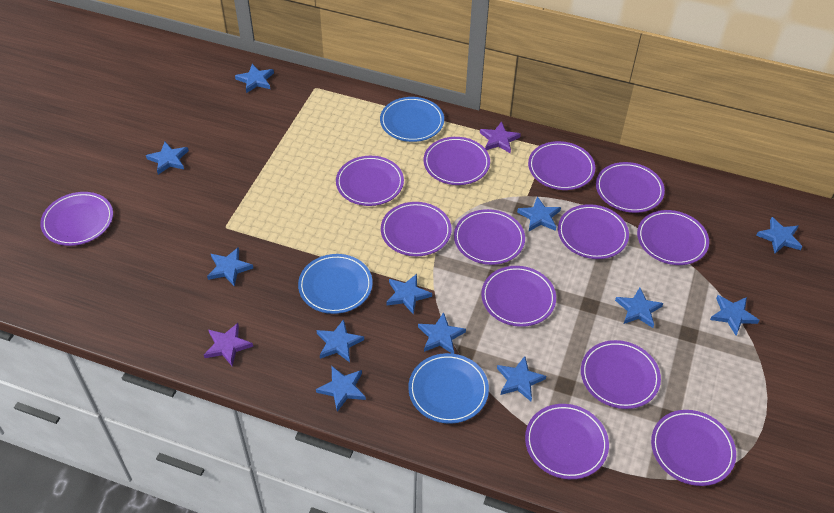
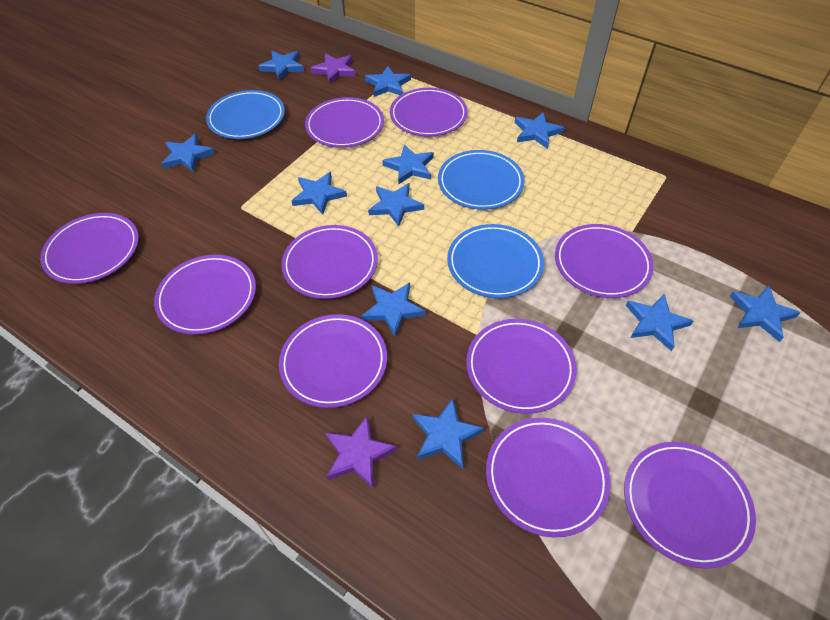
blue star: [146,142,189,175] [207,247,253,287] [235,64,274,93] [316,319,364,362] [316,366,366,412] [386,274,432,314] [418,312,466,354] [497,356,546,401] [517,196,561,231] [615,287,663,328] [710,295,760,335] [756,217,802,254] = 12 -> [161,134,215,172] [259,51,304,81] [292,172,347,215] [361,283,426,337] [365,66,411,97] [368,183,424,227] [382,144,434,184] [413,398,484,469] [515,112,565,149] [626,294,693,351] [730,286,801,342] = 11
purple plate: [40,192,113,246] [336,156,404,206] [381,202,452,256] [424,137,490,185] [454,209,525,265] [481,266,556,327] [525,404,609,479] [528,141,595,190] [558,204,629,259] [581,340,661,409] [596,162,665,213] [637,210,709,265] [651,410,736,486] = 13 -> [40,213,139,284] [154,255,256,335] [279,314,387,408] [281,225,378,299] [305,97,384,148] [390,88,468,137] [466,319,577,414] [486,418,610,538] [555,224,654,298] [624,442,756,569] = 10

